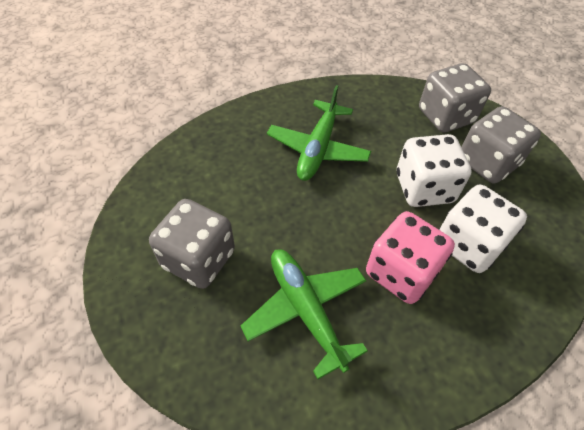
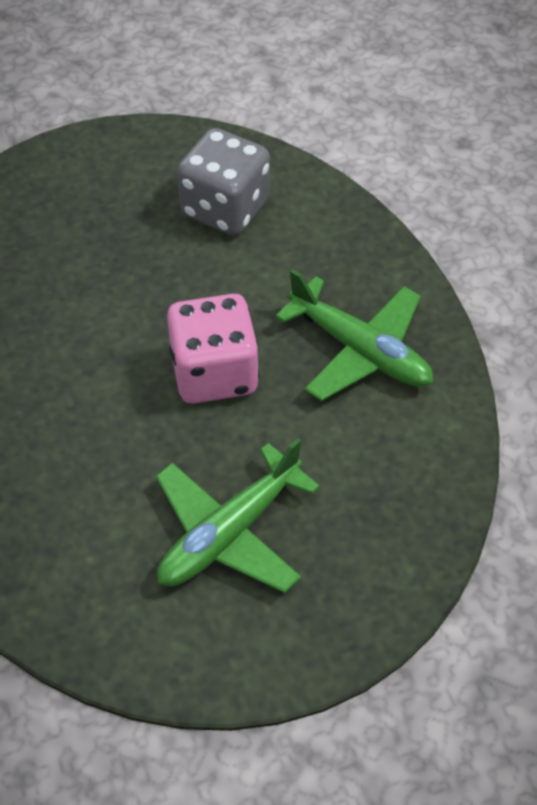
grey dice: [149,199,235,289] [419,63,491,133] [461,106,541,184] = 3 -> [177,128,270,235] = 1
white dice: [397,134,472,207] [439,185,527,273] = 2 -> none = 0

